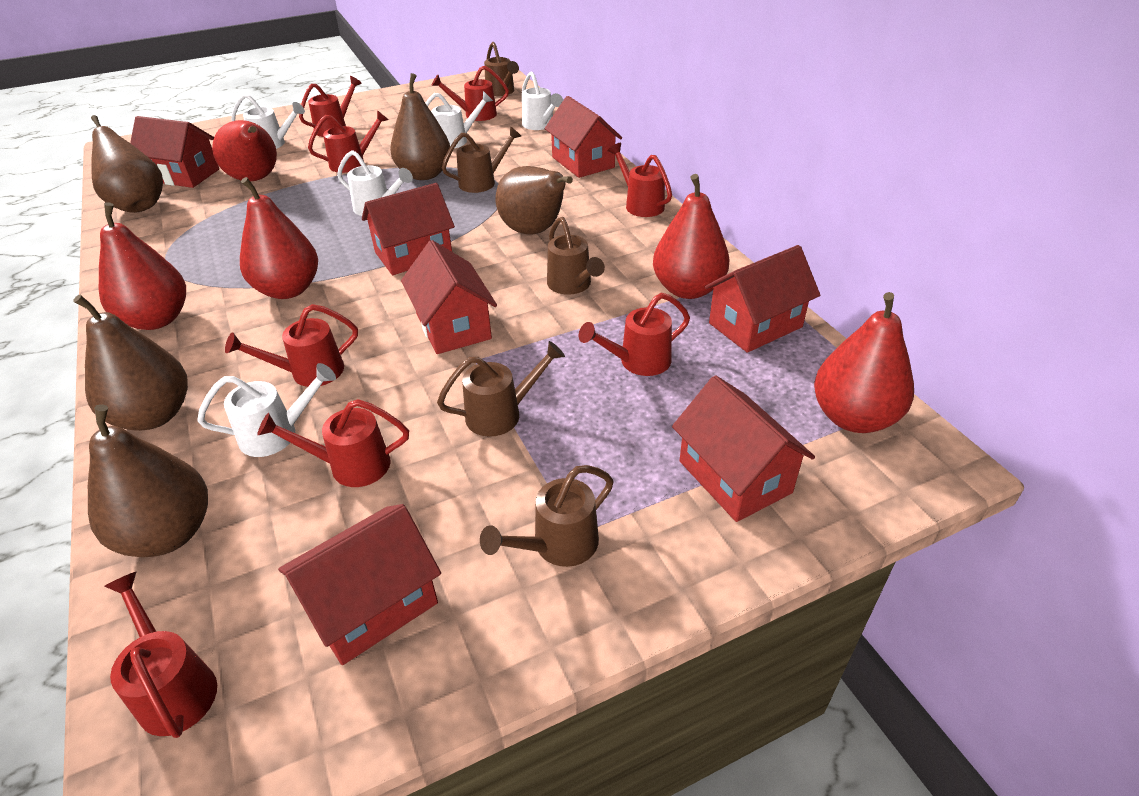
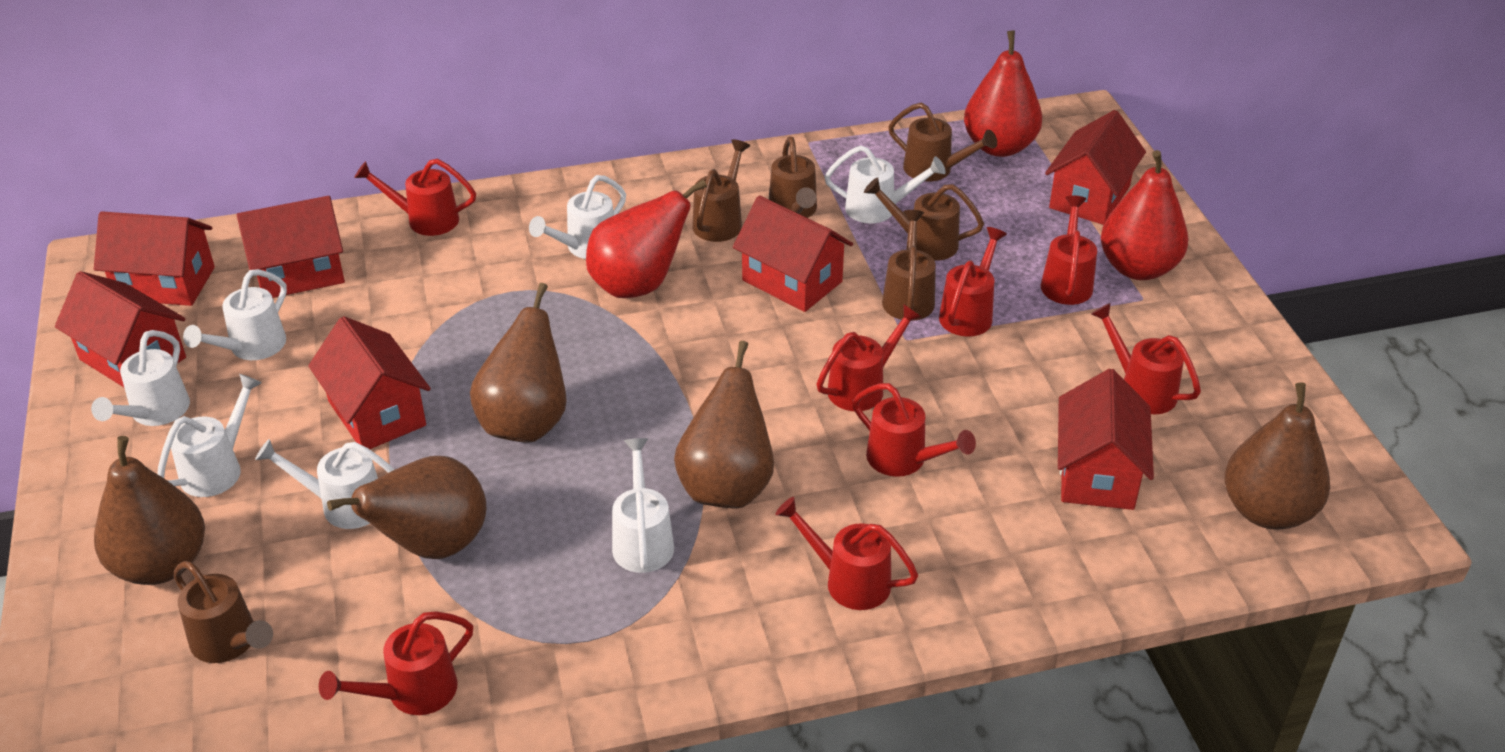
brown watering can: [437,341,565,437] [442,126,521,193] [480,465,614,567] [484,42,519,96] [547,217,605,295] = 5 -> [174,561,273,663] [692,140,750,242] [769,136,817,218] [864,177,984,261] [882,210,936,321] [888,103,997,181] = 6
red pear: [99,202,186,330] [212,120,277,181] [240,177,318,299] [653,174,729,299] [814,292,914,433] = 5 -> [586,180,707,298] [964,31,1042,157] [1101,150,1189,280] = 3
white watering can: [197,363,336,457] [231,94,305,149] [337,150,413,216] [426,91,493,148] [522,71,563,130] = 5 -> [91,330,190,426] [157,374,262,497] [183,269,287,360] [255,439,395,529] [529,175,626,259] [612,438,674,573] [824,145,946,223] = 7

